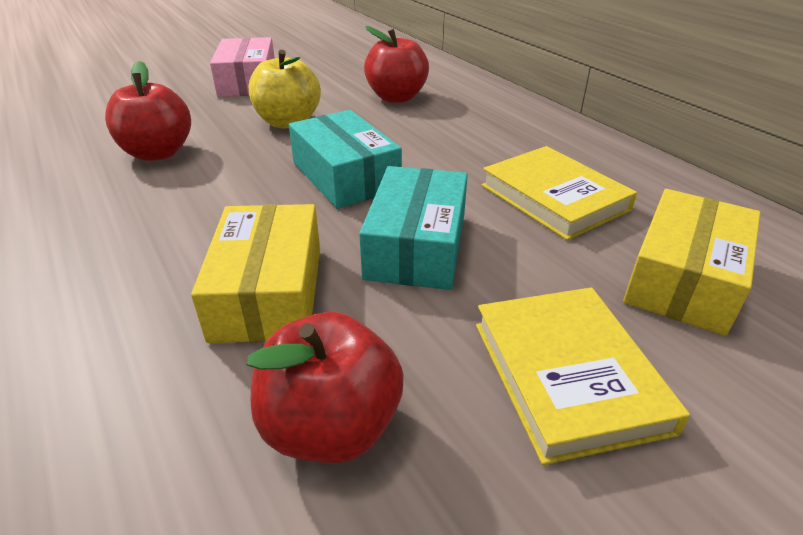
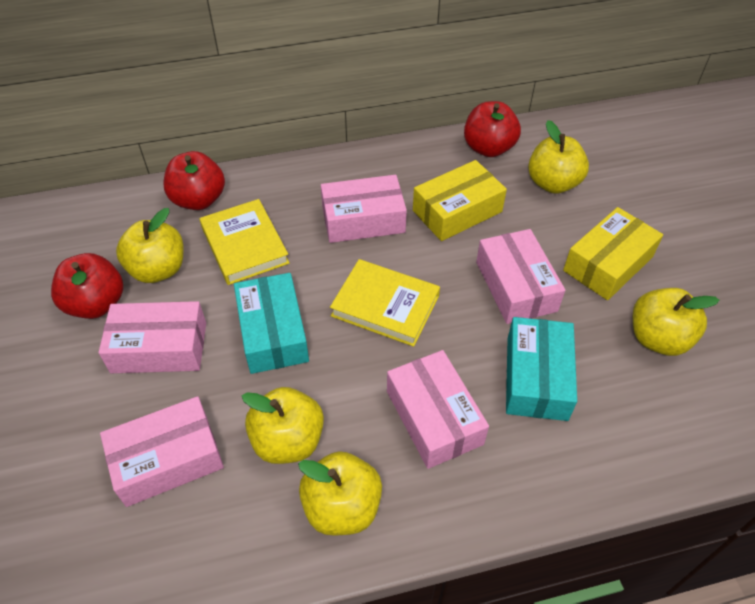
pink box: [210,37,275,97] = 1 -> [98,301,206,373] [100,396,224,507] [321,175,407,243] [387,350,489,469] [476,229,565,324] = 5
yellow apple: [249,50,321,128] = 1 -> [116,208,183,283] [242,387,324,464] [298,451,382,536] [528,120,589,194] [633,288,719,356] = 5

